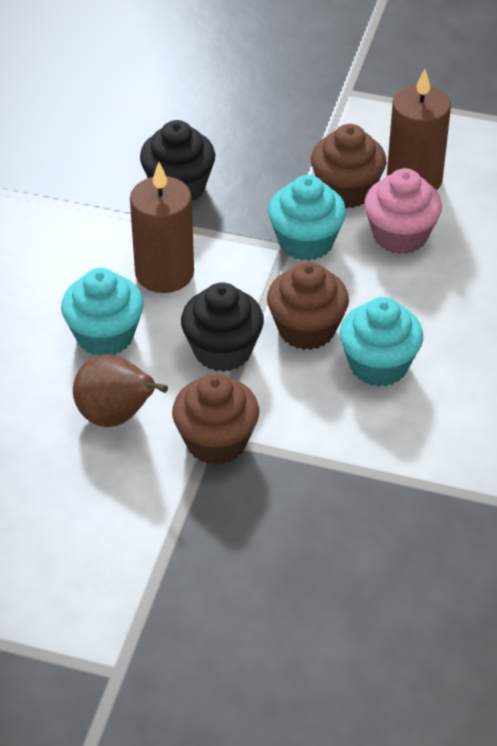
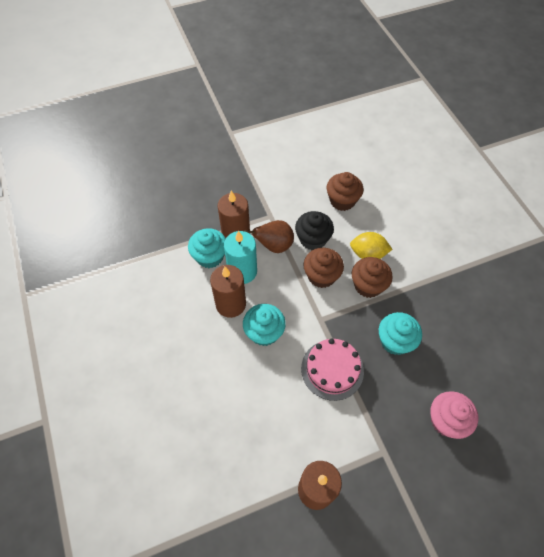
black cupcake: [140,120,215,201] [181,283,264,372] = 2 -> [295,211,334,250] = 1
brown candle: [130,162,194,293] [387,69,451,190] = 2 -> [210,265,246,318] [218,191,250,238] [298,461,342,510] = 3
pink cake: none = 0 -> [301,338,364,401] = 1
turquoise candle: none = 0 -> [224,231,257,284] = 1
yellow lemon: none = 0 -> [350,232,392,259] = 1

